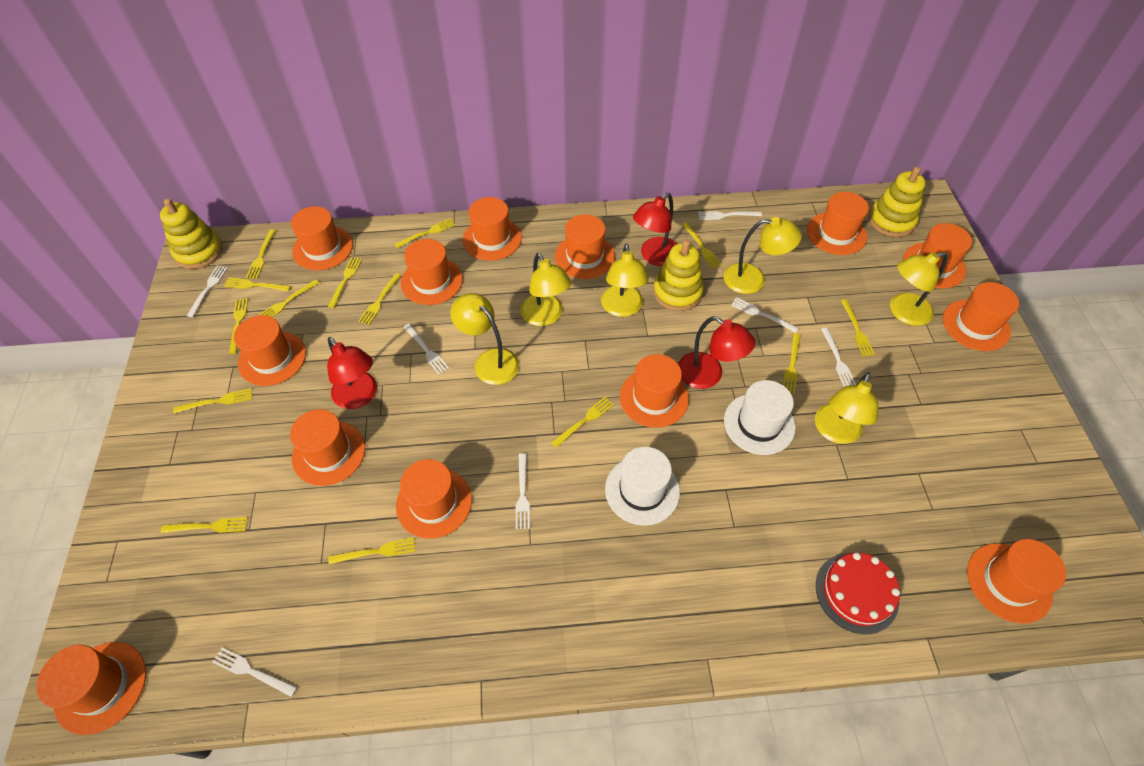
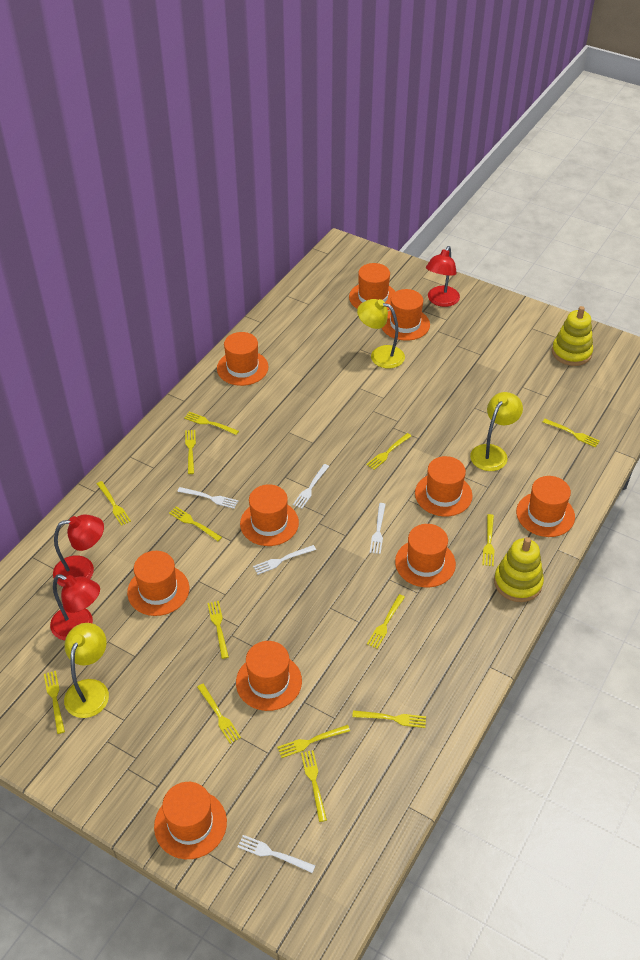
orange hat: [36,642,146,735] [234,315,306,386] [290,409,365,486] [291,206,353,270] [396,459,472,539] [401,239,463,305] [463,197,522,261] [555,214,615,279] [620,354,689,427] [807,192,869,255] [903,223,972,289] [943,282,1019,351] [967,539,1066,624] = 13 -> [127,551,189,616] [154,782,227,859] [217,332,268,386] [236,641,302,711] [240,484,299,546] [349,263,395,310] [382,289,430,341] [395,524,456,587] [415,456,472,517] [516,476,575,537] = 10
red cake: [816,553,900,634] = 1 -> none = 0
white fork: [187,265,228,317] [212,648,297,697] [404,324,449,375] [516,453,530,529] [698,211,762,220] [731,297,799,333] [821,328,856,387] = 7 -> [177,487,238,509] [238,835,316,873] [253,545,316,575] [293,464,329,509] [370,503,386,554] = 5
white hat: [605,447,680,526] [724,380,796,455] = 2 -> none = 0
yellow lamp: [450,293,519,385] [520,253,572,326] [601,244,649,317] [723,217,802,294] [815,372,878,444] [890,252,948,326] = 6 -> [64,623,109,718] [357,299,405,368] [470,392,523,471] = 3
yellow stacking toy: [160,198,223,269] [653,240,704,311] [869,167,926,237] = 3 -> [494,537,544,602] [552,306,593,366] = 2

